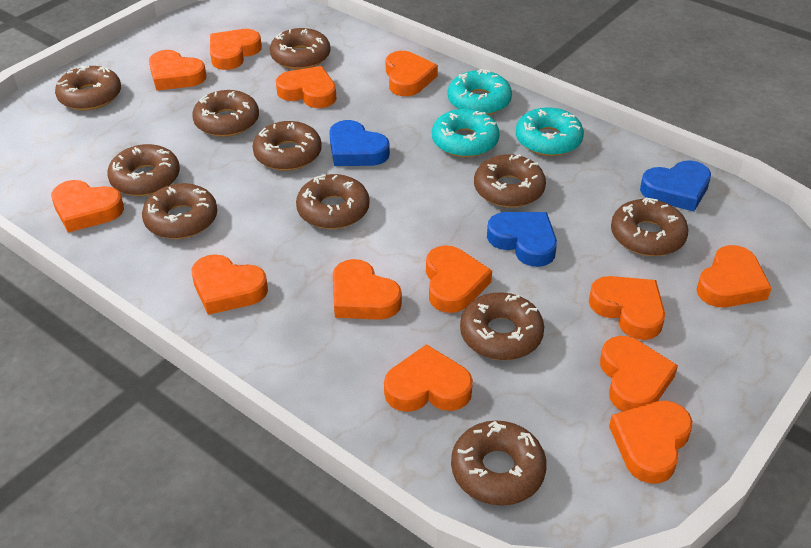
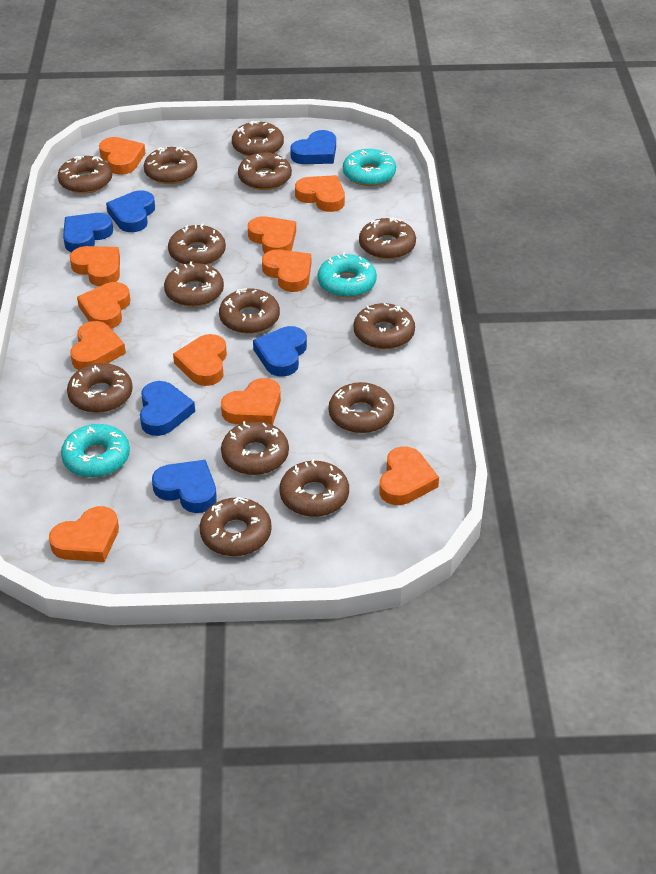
blue heart: [329,120,390,166] [487,212,557,267] [640,160,711,211] = 3 -> [63,213,113,252] [106,190,155,232] [140,381,195,436] [152,460,217,513] [253,326,307,377] [290,130,336,164] = 6
brown donut: [55,66,121,110] [107,144,180,196] [142,183,217,239] [192,90,259,137] [253,121,322,171] [270,28,331,69] [296,174,370,229] [451,421,547,506] [460,292,544,360] [474,154,546,208] [611,198,689,256] = 11 -> [58,156,112,194] [67,363,133,413] [144,147,197,184] [164,261,224,307] [168,223,226,265] [200,497,272,556] [219,288,280,334] [221,421,289,475] [232,121,284,156] [238,152,292,190] [280,459,349,517] [328,382,394,433] [354,303,415,349] [359,217,416,259] = 14
orange heart: [51,180,124,233] [149,50,207,91] [192,254,268,315] [210,29,262,70] [276,66,337,108] [333,259,402,320] [384,344,473,412] [386,51,438,96] [426,245,492,313] [589,276,665,340] [600,336,678,412] [609,401,693,484] [696,245,772,307] = 13 -> [49,506,119,562] [70,246,120,286] [70,321,126,370] [77,282,130,329] [99,137,146,175] [173,334,227,386] [221,378,281,425] [248,216,296,253] [262,249,311,292] [295,175,345,212] [380,446,439,505] = 11

